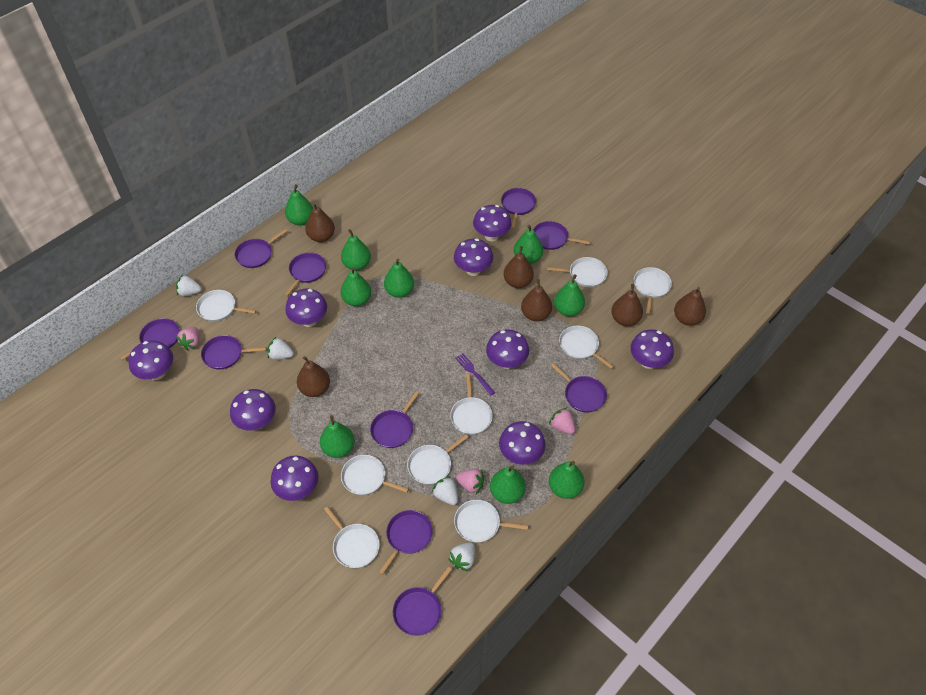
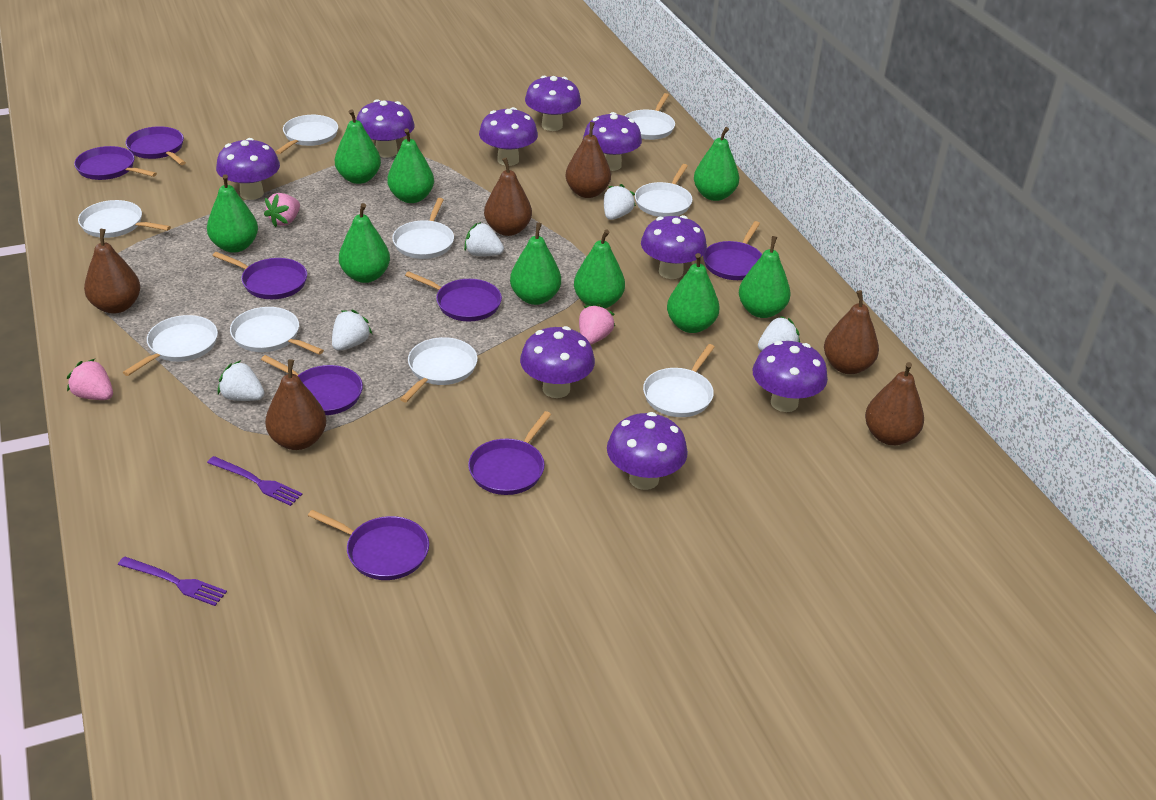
purple fork: [455,353,495,396] = 1 -> [118,556,227,606] [207,456,303,506] = 2
purple pan: [120,318,180,360] [201,335,266,369] [235,229,287,268] [284,253,326,296] [370,391,419,448] [379,510,433,575] [393,567,452,636] [501,188,536,228] [533,221,590,250] [551,363,607,412] = 10 -> [74,146,157,180] [126,126,186,165] [213,252,307,299] [261,355,363,415] [308,510,429,580] [405,271,502,321] [468,411,551,495] [703,221,762,280] = 8
white strawberry: [176,275,202,296] [268,337,294,360] [431,476,458,505] [448,542,475,571] = 4 -> [218,361,264,401] [332,310,372,351] [464,222,504,256] [604,184,636,220] [758,316,800,351] = 5

